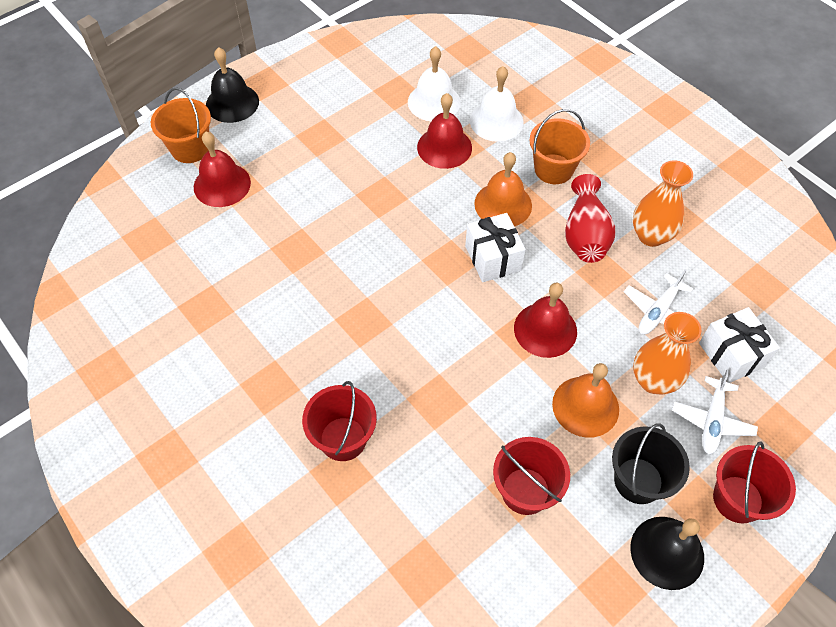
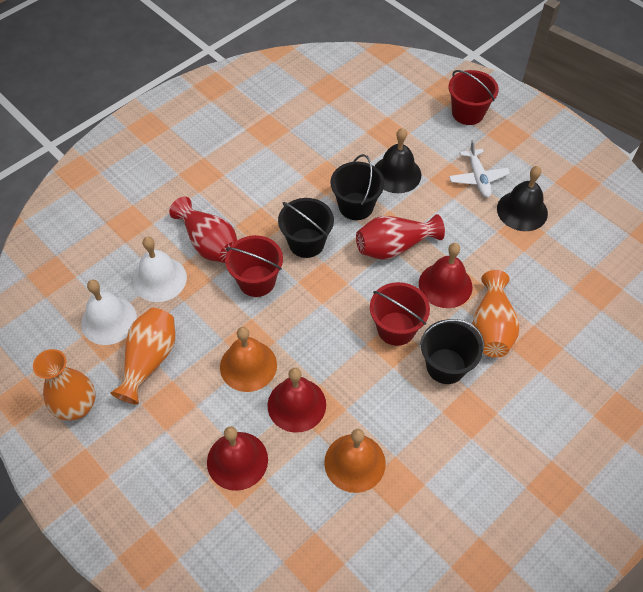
black bucket: [612,423,690,504] = 1 -> [278,198,334,258] [331,154,385,220] [420,319,484,384] = 3
orange bucket: [151,87,211,163] [529,109,590,184] = 2 -> none = 0
orange vase: [633,160,693,247] [633,312,701,395] = 2 -> [33,349,95,420] [110,308,175,405] [472,270,520,358] = 3
red vase: [565,174,615,263] = 1 -> [169,197,237,263] [356,214,445,260] = 2
white gift: [465,213,526,282] [699,307,780,383] = 2 -> none = 0
white plane: [624,270,693,335] [672,370,758,455] = 2 -> [449,140,510,198] = 1

